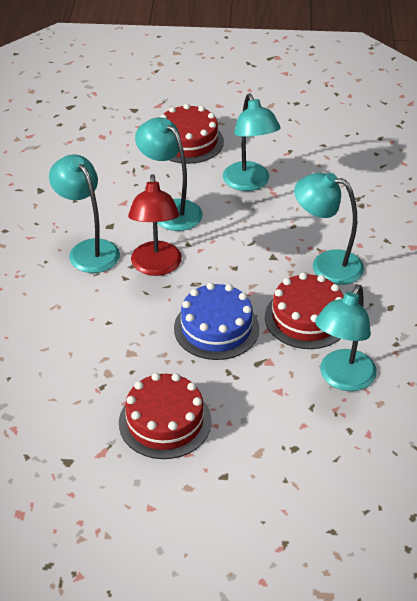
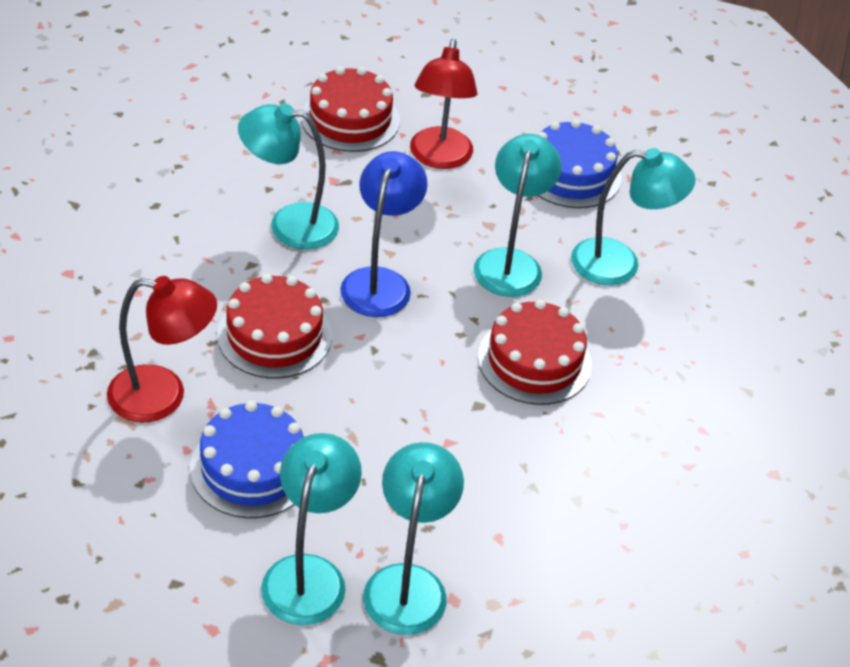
blue cake: [174,283,259,360] = 1 -> [190,401,304,518] [538,119,622,208] = 2
blue lamp: none = 0 -> [340,151,427,317] = 1
red lamp: [128,174,182,276] = 1 -> [107,276,217,423] [410,39,478,169] = 2

